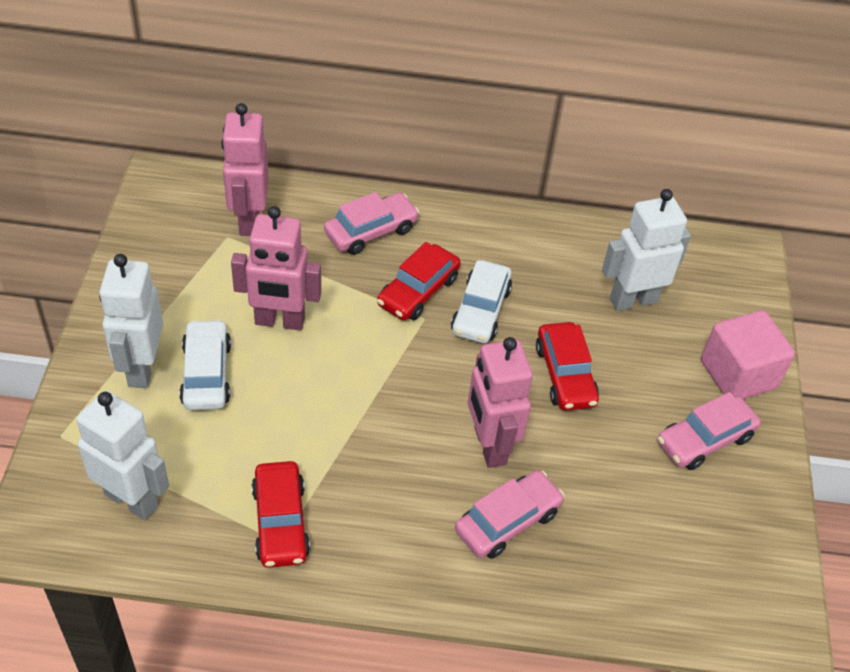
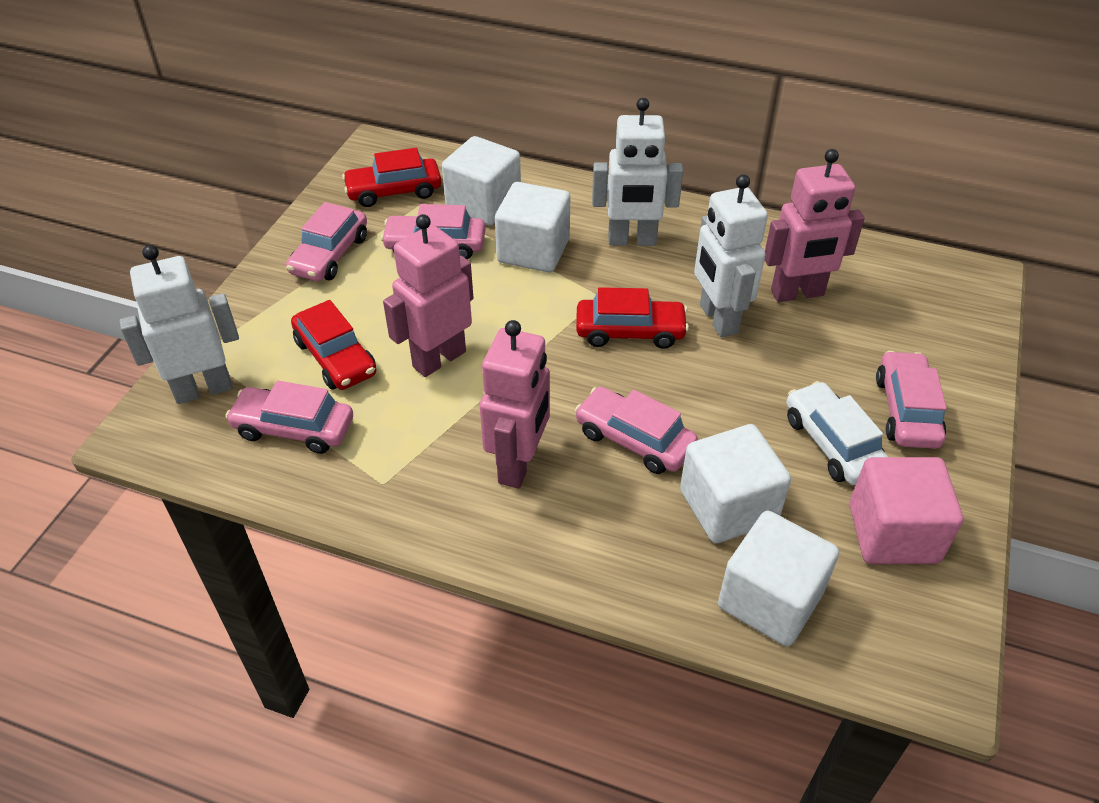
pink car: [324,192,419,255] [455,470,564,559] [658,392,761,470] = 3 -> [225,380,353,454] [286,202,367,281] [381,204,486,259] [575,387,698,474] [876,351,946,449] = 5
white car: [179,319,231,410] [451,260,512,343] = 2 -> [786,381,888,485] = 1
white cube: none = 0 -> [442,136,521,226] [495,182,570,272] [680,424,791,543] [718,511,839,646] = 4

